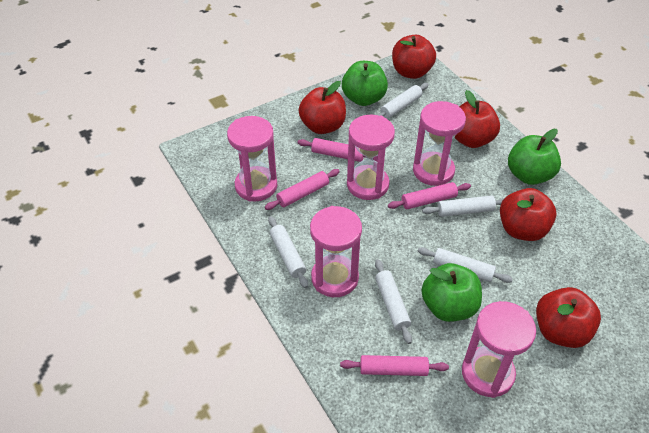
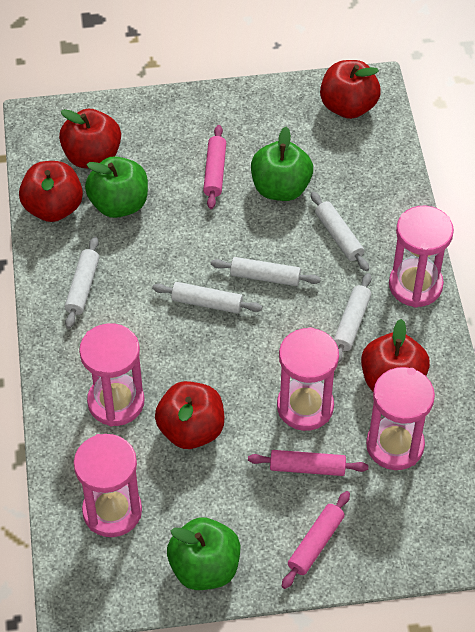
pink rolling pin: [265,169,340,210] [298,138,374,162] [340,355,449,376] [388,182,471,209] = 4 -> [203,125,226,209] [248,450,368,476] [282,491,350,589] = 3

